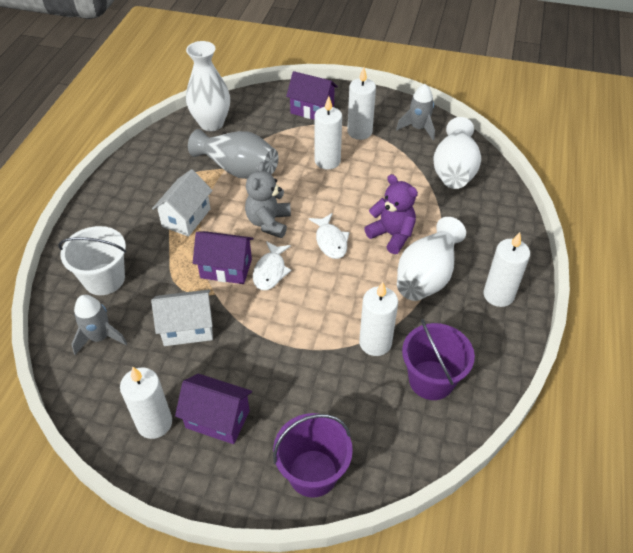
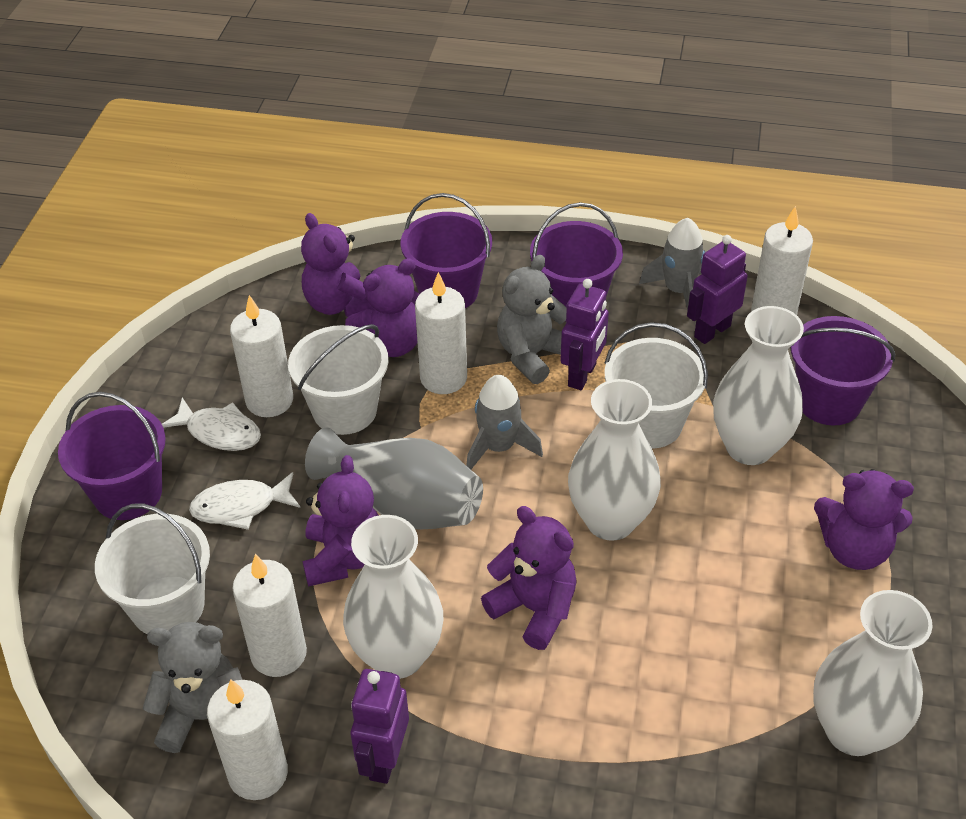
grey teddy bear: [245,161,291,238] = 1 -> [143,622,243,753] [497,255,567,384] = 2
purple bucket: [273,413,353,498] [402,319,475,400] = 2 -> [58,392,166,520] [401,193,492,308] [530,202,623,322] [791,316,896,426] = 4
purple house: [175,374,252,444] [193,231,254,284] [286,71,338,120] = 3 -> none = 0
purple robot: none = 0 -> [350,669,409,784] [560,279,609,390] [687,235,748,344] = 3
purple teddy bear: [364,174,418,254] = 1 -> [301,213,372,317] [303,455,379,587] [345,258,419,357] [481,506,577,650] [814,469,914,570] = 5
white bucket: [59,226,126,295] = 1 -> [95,504,210,634] [288,324,388,435] [605,322,708,449] = 3
white house: [151,290,213,346] [152,169,213,237] = 2 -> none = 0
white vase: [186,41,230,131] [397,217,466,301] [433,117,481,189] = 3 -> [343,515,443,679] [568,379,661,541] [713,306,804,465] [813,590,933,756] = 4

